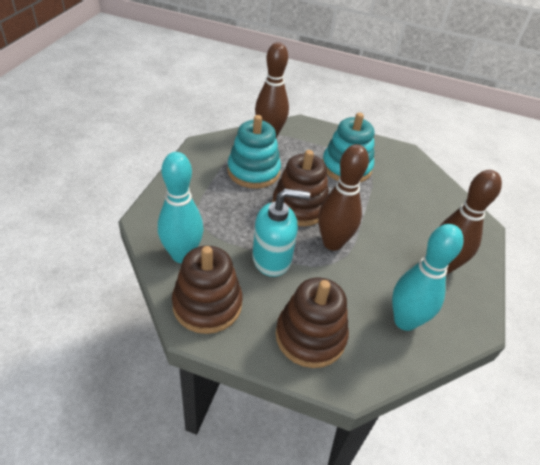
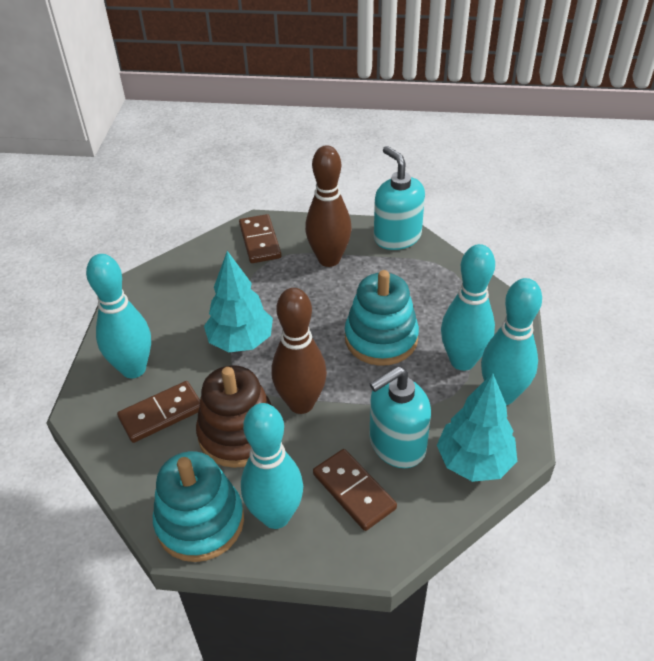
brown bowling pin: [255,42,289,138] [318,144,369,251] [439,170,502,274] = 3 -> [271,288,327,414] [305,145,352,267] = 2
brown domino: none = 0 -> [117,381,200,443] [239,214,281,263] [313,449,397,531] = 3
brown stacking toy: [172,246,242,334] [272,150,329,226] [276,277,349,368] = 3 -> [196,365,272,468] = 1
turquoise bowling pin: [158,152,204,263] [392,224,463,331] = 2 -> [86,254,151,378] [241,403,303,529] [441,244,495,371] [481,278,542,405] = 4
turquoise soap dispenser: [252,189,310,277] = 1 -> [369,366,431,468] [374,146,425,250] = 2
turquoise tree: none = 0 -> [204,251,273,352] [437,373,517,482] = 2

